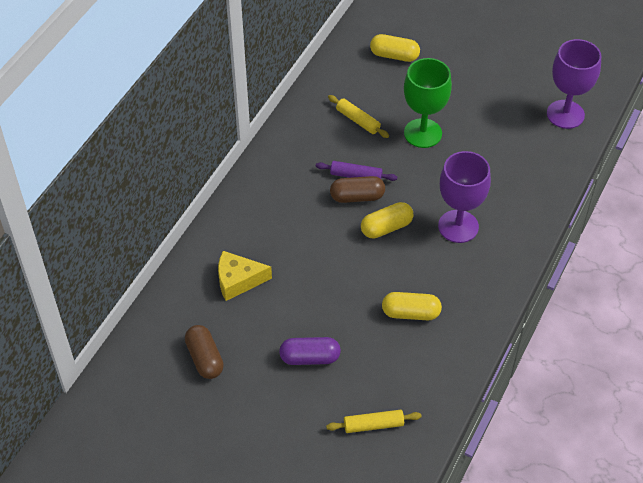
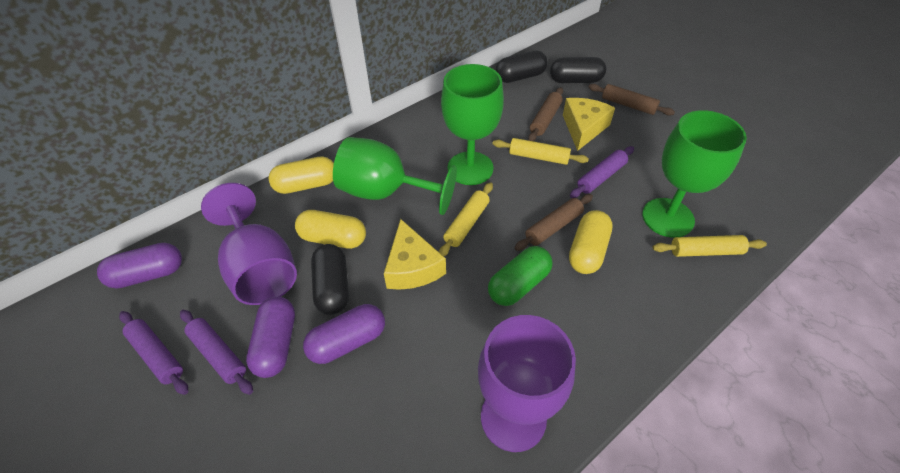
black capsule: none = 0 -> [311,244,349,315] [496,51,548,83] [550,57,606,83] = 3
brown capsule: [185,325,224,379] [330,176,385,203] = 2 -> none = 0
brown rolling pin: none = 0 -> [515,194,593,251] [528,87,563,141] [588,84,675,116] = 3
green capsule: none = 0 -> [488,246,553,306] = 1
green goblet: [404,58,452,148] = 1 -> [333,137,457,215] [441,64,504,185] [642,110,747,238] = 3
purple capsule: [279,337,341,365] = 1 -> [97,243,182,289] [246,297,295,378] [303,304,385,364] = 3
purple rolling pin: [316,161,397,181] = 1 -> [119,311,188,395] [180,310,253,395] [570,146,634,198] = 3
yellow cheese: [218,251,272,301] = 1 -> [384,219,446,290] [563,98,615,151] = 2
yellow rolling pin: [326,410,422,433] [328,95,389,138] = 2 -> [439,182,493,256] [493,138,589,165] [653,235,767,257] = 3

